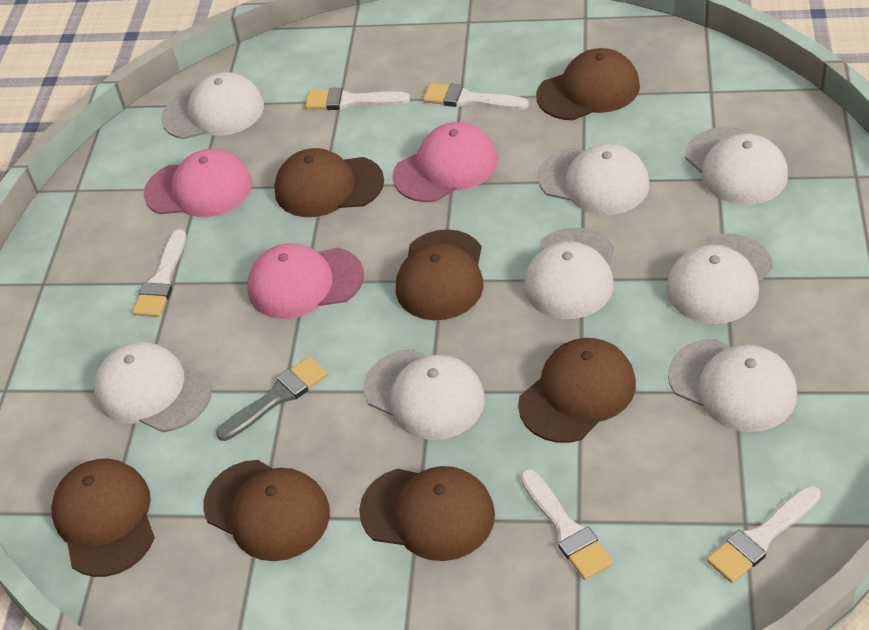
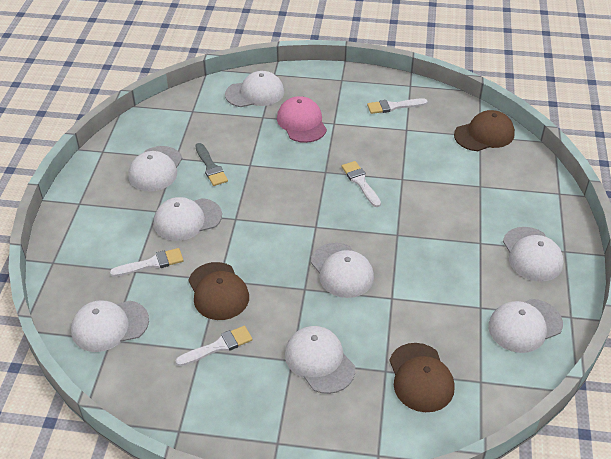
brown cap: [51,458,155,577] [203,460,330,561] [274,148,384,217] [359,466,495,561] [396,229,484,320] [518,338,636,443] [536,48,640,120] = 7 -> [189,262,249,320] [389,343,455,412] [454,110,515,151] = 3
pink cap: [144,149,252,217] [247,243,364,319] [392,122,498,202] = 3 -> [277,96,327,143] = 1
white brush: [133,229,186,317] [305,88,410,110] [423,83,529,110] [520,469,613,580] [707,485,821,583] = 5 -> [110,248,184,277] [176,326,253,366] [341,161,381,207] [367,98,427,114] = 4

